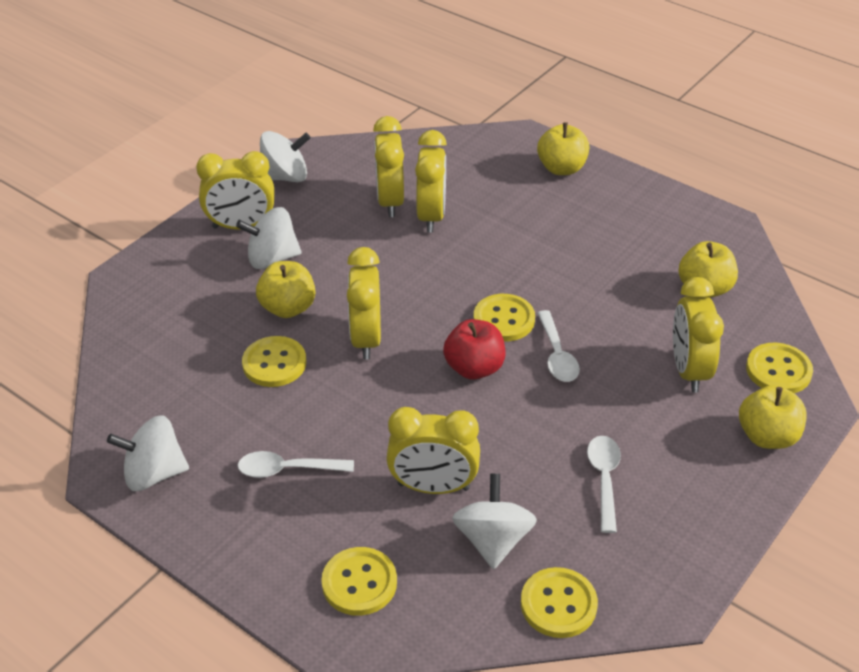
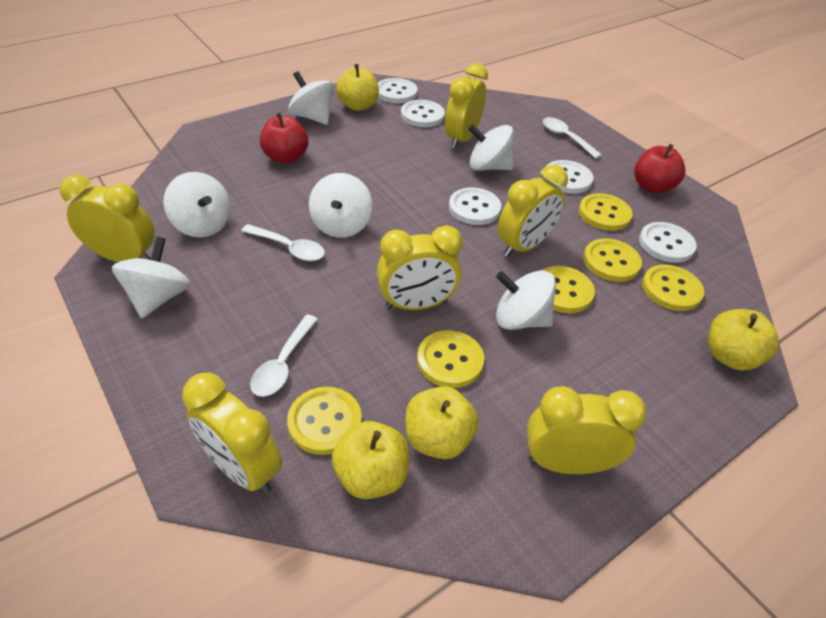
red apple: [443,319,505,380] = 1 -> [260,113,308,164] [634,144,685,194] = 2
white button: none = 0 -> [378,78,417,103] [401,100,445,127] [449,187,501,225] [543,160,593,194] [639,222,697,263] = 5
white spinning top: [107,415,189,491] [236,207,302,269] [260,131,311,182] [452,474,537,569] = 4 -> [112,237,190,318] [163,172,231,238] [288,71,334,125] [309,173,372,238] [468,124,514,171] [496,271,556,330] = 6
yellow button: [242,336,306,387] [321,547,397,616] [474,294,535,341] [521,567,598,638] [746,343,813,393] = 5 -> [287,387,362,455] [417,330,484,388] [542,266,595,313] [579,193,633,231] [583,238,642,282] [642,265,704,311] = 6

